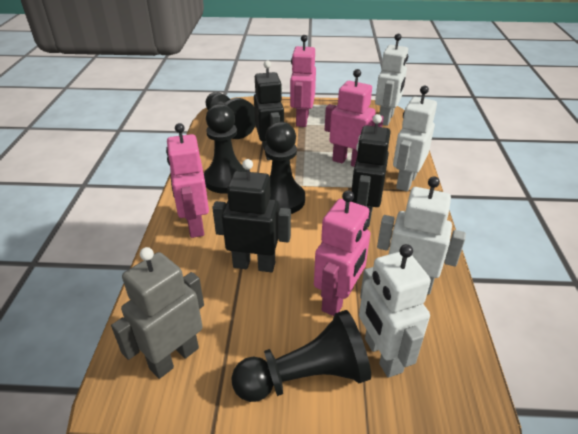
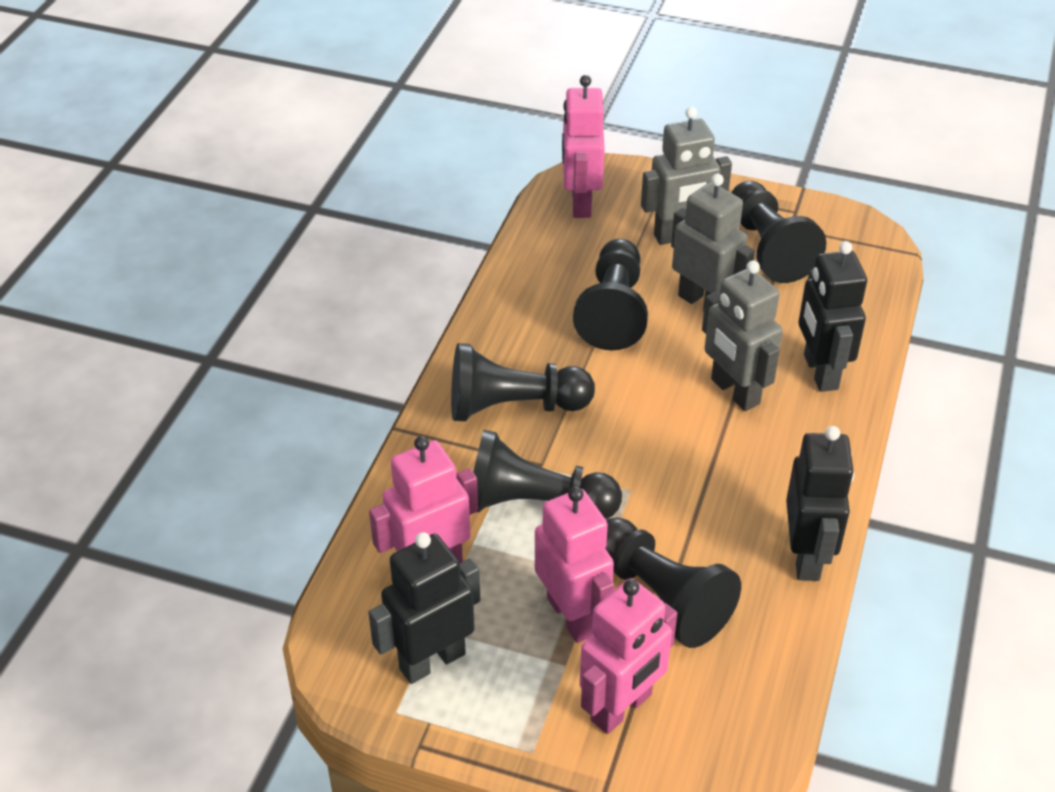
black pawn: [204,104,246,194] [206,92,256,139] [231,310,371,402] [265,122,305,214] = 4 -> [451,343,595,421] [473,430,622,519] [573,239,648,350] [605,517,741,648] [731,181,826,283] = 5
grey robot: [111,247,204,379] = 1 -> [641,107,732,245] [671,174,755,312] [702,260,783,411] = 3
white robot: [359,244,431,378] [375,34,408,126] [377,176,466,295] [393,86,437,192] = 4 -> none = 0

